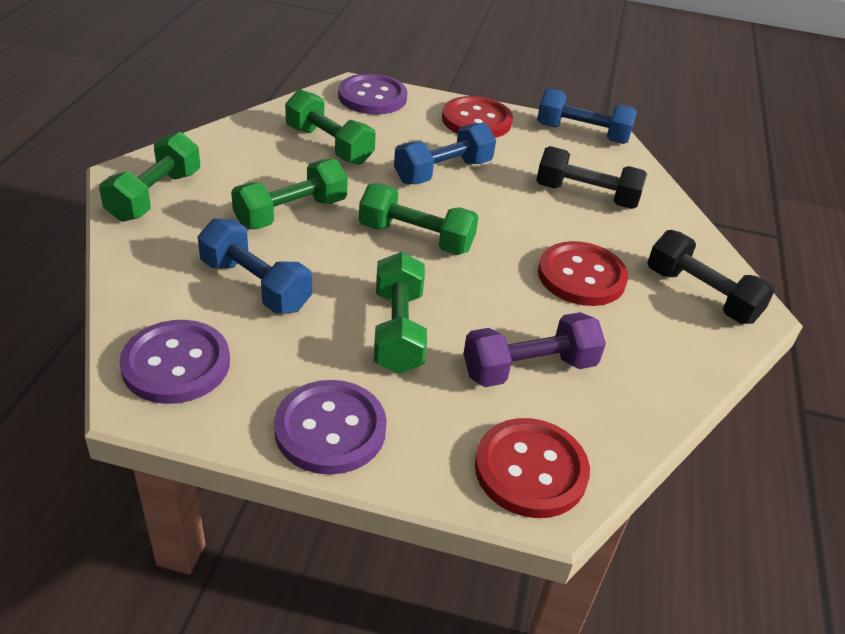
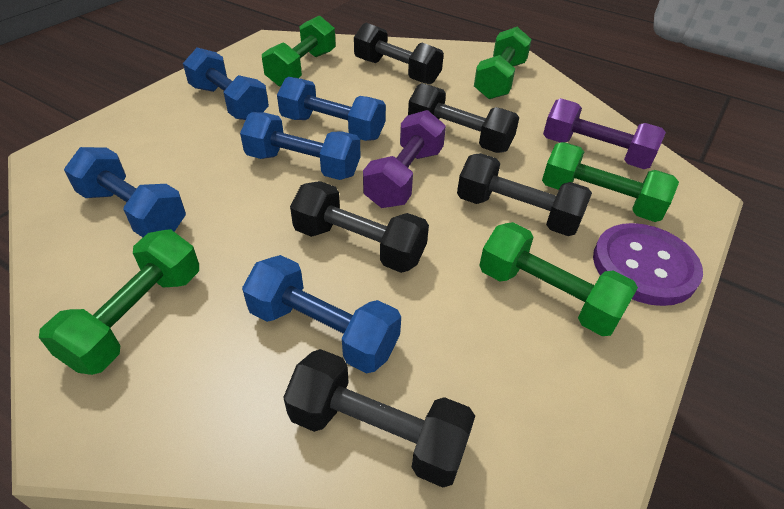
black dumbbell: [536,146,647,209] [647,230,775,324] = 2 -> [283,349,475,488] [290,181,429,273] [354,23,444,85] [408,83,519,153] [457,153,592,236] = 5
blue dumbbell: [197,218,312,313] [394,123,496,184] [537,88,637,144] = 3 -> [64,147,186,237] [183,48,269,120] [240,112,360,180] [242,255,401,373] [277,77,386,141] = 5
purple button: [119,320,230,404] [274,380,387,475] [338,74,407,115] = 3 -> [593,223,703,306] = 1
purple dumbbell: [463,312,606,387] = 1 -> [363,110,446,208] [543,98,666,169] = 2
red button: [442,96,513,138] [475,418,590,518] [538,241,628,306] = 3 -> none = 0

